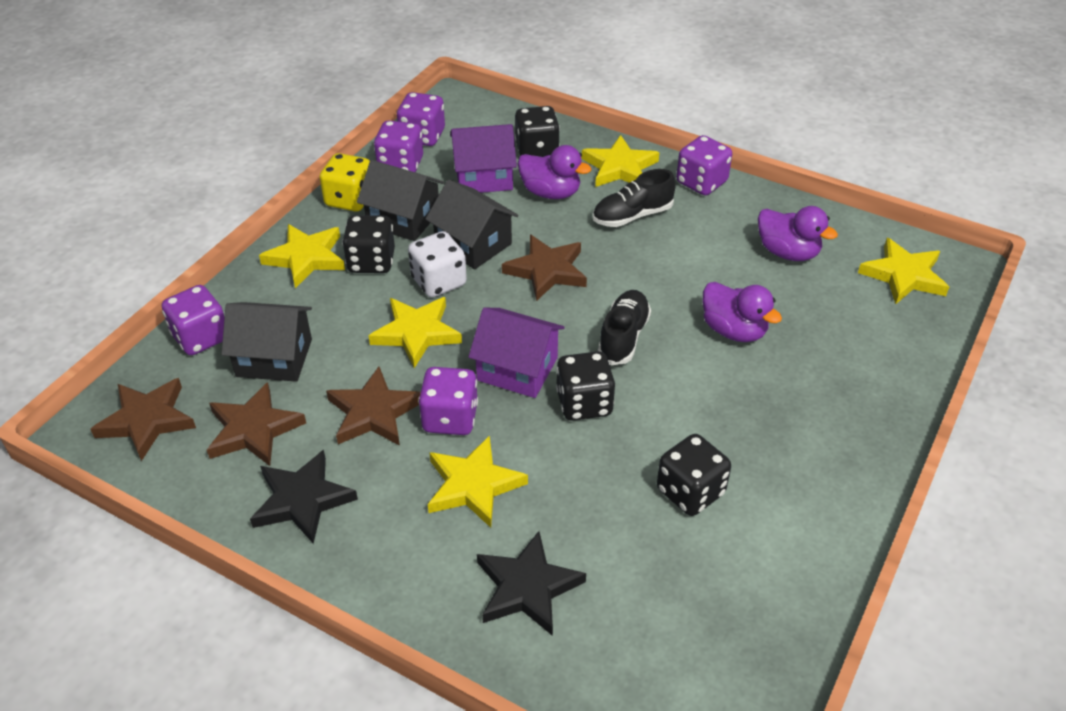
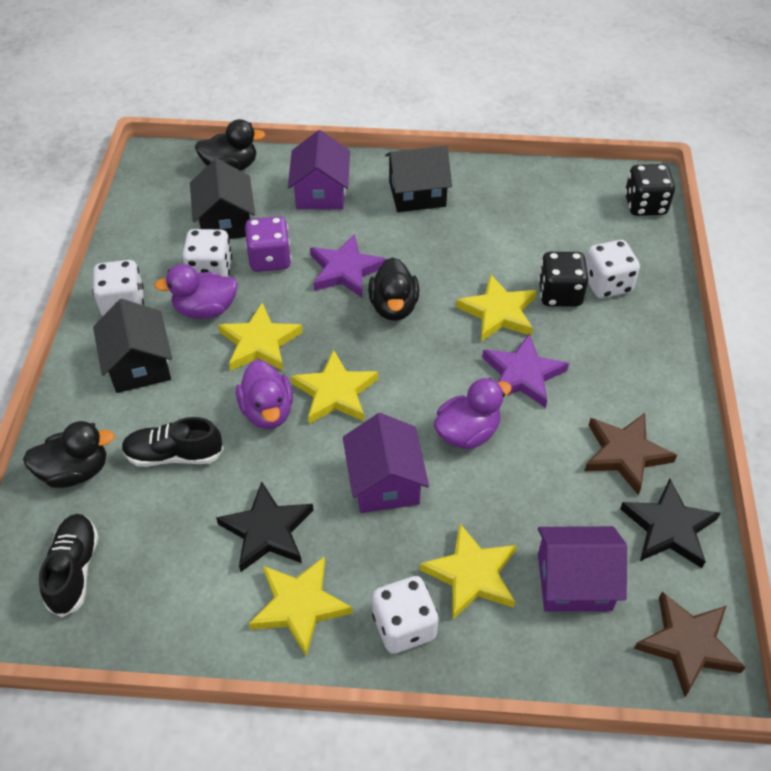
black dice: [342,215,395,273] [515,106,560,157] [556,351,615,421] [657,434,731,516] = 4 -> [538,252,589,306] [625,164,675,216] = 2
black duck: none = 0 -> [23,421,115,488] [195,119,266,171] [368,257,419,321] = 3
brown star: [90,378,196,461] [207,382,306,466] [326,367,421,446] [502,235,587,301] = 4 -> [584,413,677,495] [634,592,746,697] = 2
purple dice: [162,285,225,355] [374,121,423,172] [397,92,445,146] [418,367,478,435] [676,135,732,195] = 5 -> [245,216,291,272] = 1
purple house: [450,124,517,193] [468,308,565,398] = 2 -> [288,130,350,210] [343,413,429,513] [538,526,627,612] = 3
purple star: none = 0 -> [310,234,387,298] [482,334,569,408] = 2
white dice: [408,231,467,297] = 1 -> [93,260,144,316] [182,229,232,277] [372,576,439,654] [586,240,640,298] = 4
yellow dice: [320,153,370,211] = 1 -> none = 0

